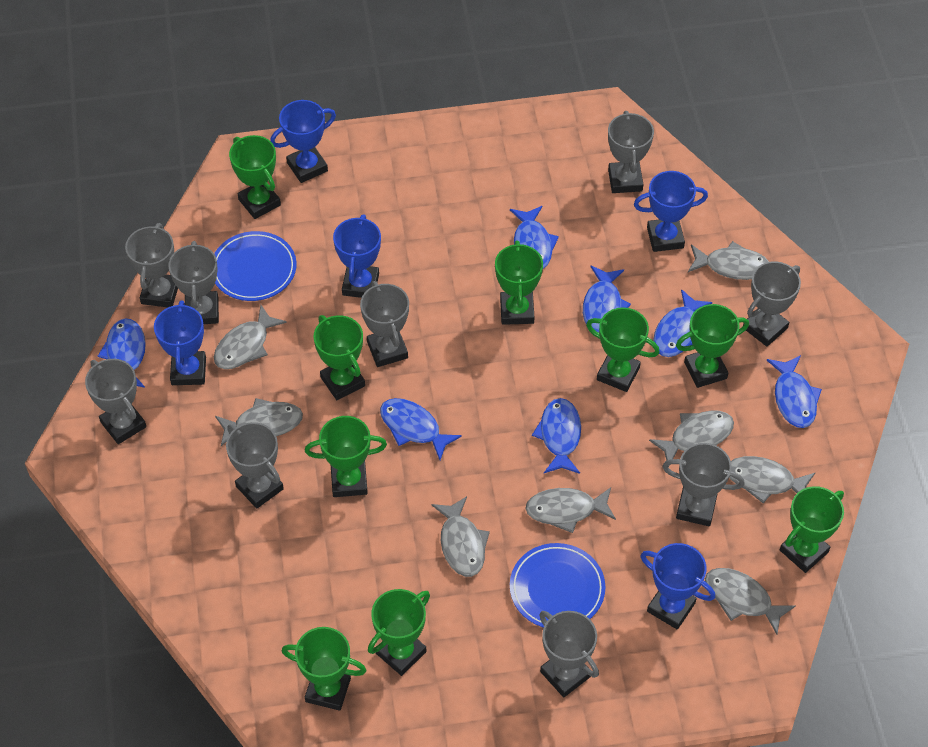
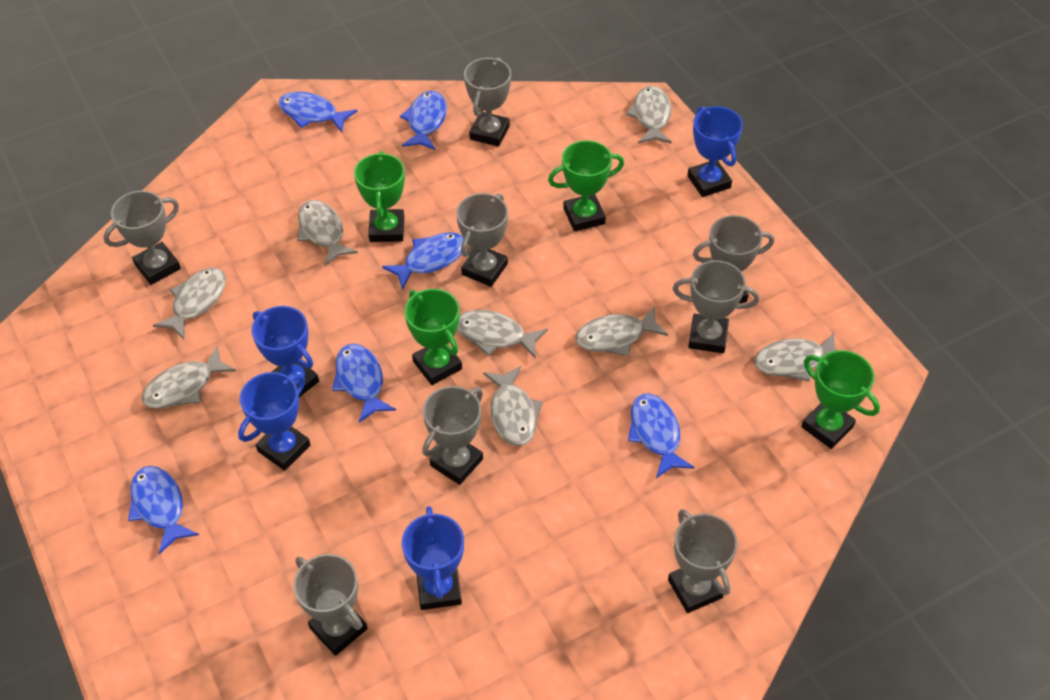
blue fish: [98,318,146,388] [380,398,462,460] [510,206,559,269] [532,398,581,474] [583,266,631,333] [653,289,712,357] [767,355,822,428] = 7 -> [128,466,199,554] [278,92,357,132] [332,344,396,423] [382,232,464,290] [400,91,447,150] [628,394,695,478] = 6
blue plate: [214,231,297,301] [510,543,606,628] = 2 -> none = 0
blue trophy: [154,300,206,385] [270,100,336,183] [333,214,381,298] [634,171,708,252] [640,543,715,629] = 5 -> [238,372,310,471] [251,306,319,397] [402,506,464,610] [687,106,743,197] = 4
green trophy: [229,135,281,219] [282,627,367,711] [305,416,387,497] [313,315,365,400] [368,589,430,676] [495,240,543,325] [586,307,660,392] [676,304,749,388] [780,486,844,573] = 9 -> [354,151,405,242] [404,289,462,385] [548,140,624,232] [801,350,880,449] = 4
grey trophy: [85,359,146,444] [125,223,178,307] [168,241,219,324] [226,422,284,508] [360,281,409,367] [539,611,599,697] [608,111,654,193] [662,443,745,526] [743,261,801,346] = 9 -> [103,191,181,285] [293,554,367,656] [422,386,483,485] [456,193,508,287] [464,57,511,147] [668,509,738,613] [673,260,759,353] [693,215,774,303] = 8

